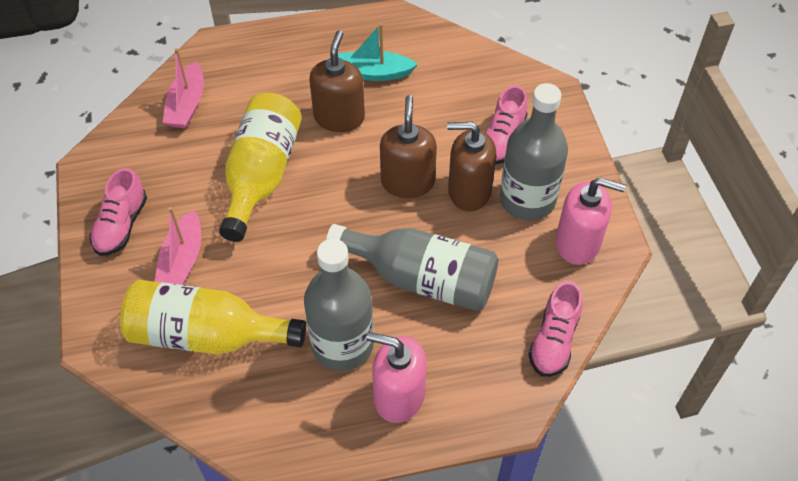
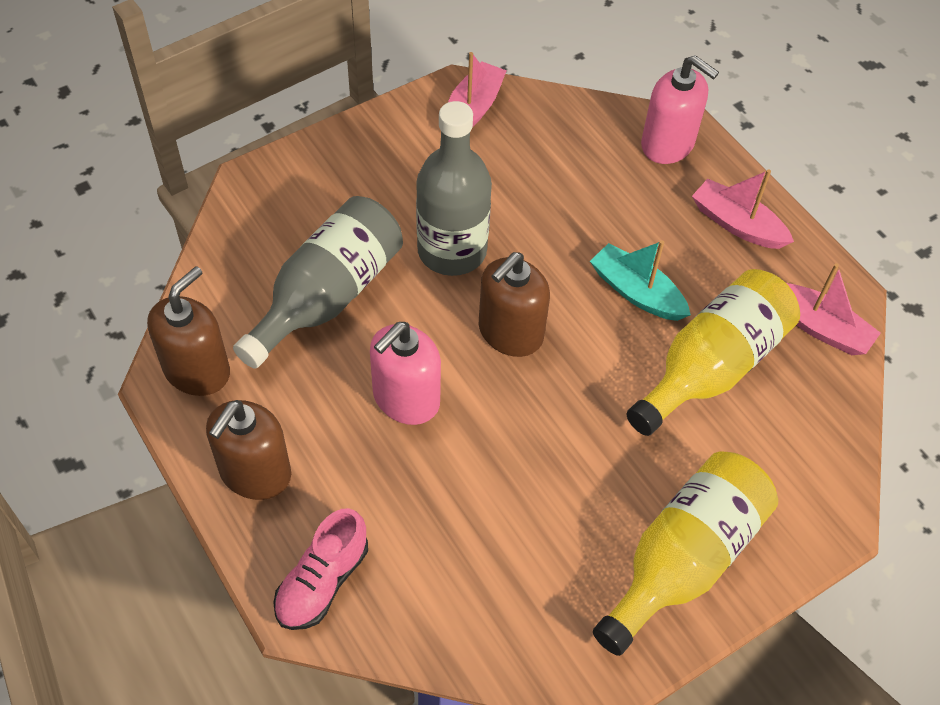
grey bottle: [304,239,374,371] [326,224,499,311] [500,83,568,221] = 3 -> [233,196,403,369] [416,101,492,276] = 2
pink boat: [155,207,201,285] [162,48,204,128] = 2 -> [448,52,507,126] [692,169,794,249] [786,263,881,355] = 3
pink shoe: [90,168,147,256] [485,85,528,164] [528,281,583,377] = 3 -> [273,508,368,630] = 1

